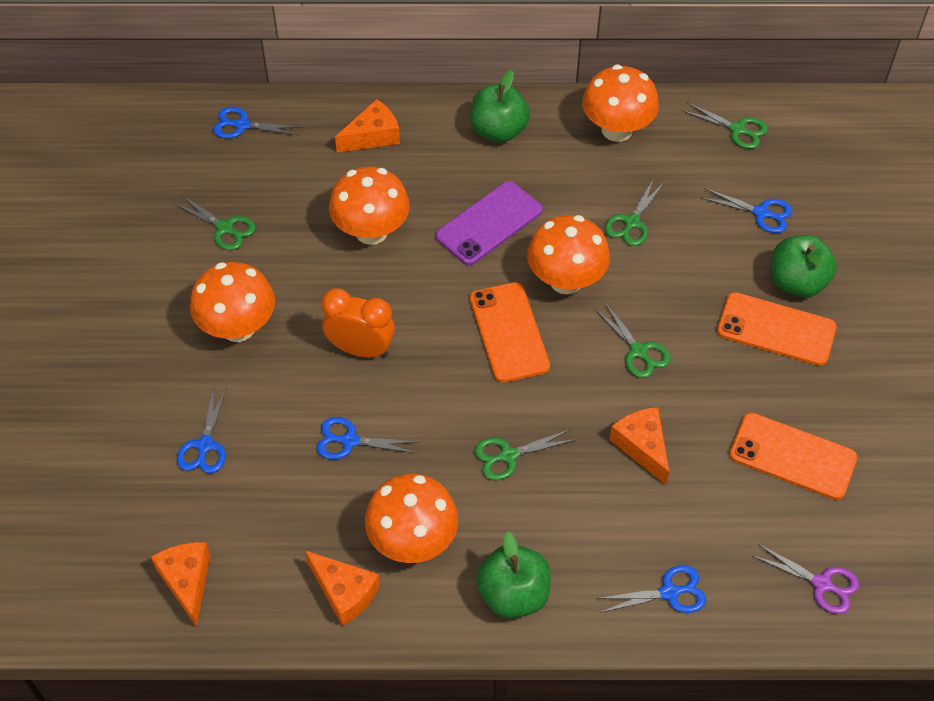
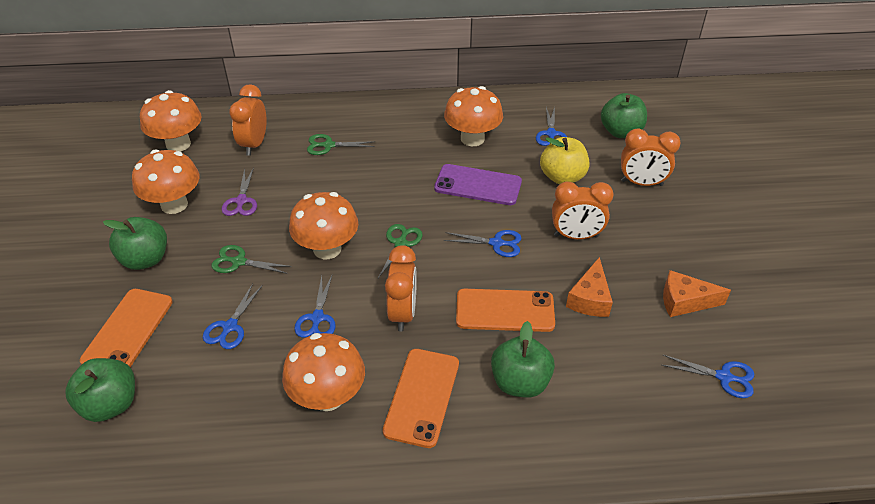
green apple: [470,70,530,143] [476,531,551,618] [771,235,837,297] = 3 -> [65,358,135,422] [103,217,167,270] [491,321,555,398] [601,93,647,138] = 4
green scissors: [175,195,256,250] [475,429,575,481] [594,303,671,378] [605,178,665,246] [681,102,768,149] = 5 -> [211,245,292,274] [307,134,375,155] [378,224,423,278] = 3
orange cheese: [151,542,211,627] [305,551,380,626] [335,99,400,153] [609,407,669,485] = 4 -> [566,257,613,317] [663,270,731,317] = 2
orange clock: [321,288,395,358] = 1 -> [229,84,267,156] [385,245,417,332] [552,182,613,239] [621,129,681,186] = 4
yellow apple: none = 0 -> [540,137,589,184] = 1

